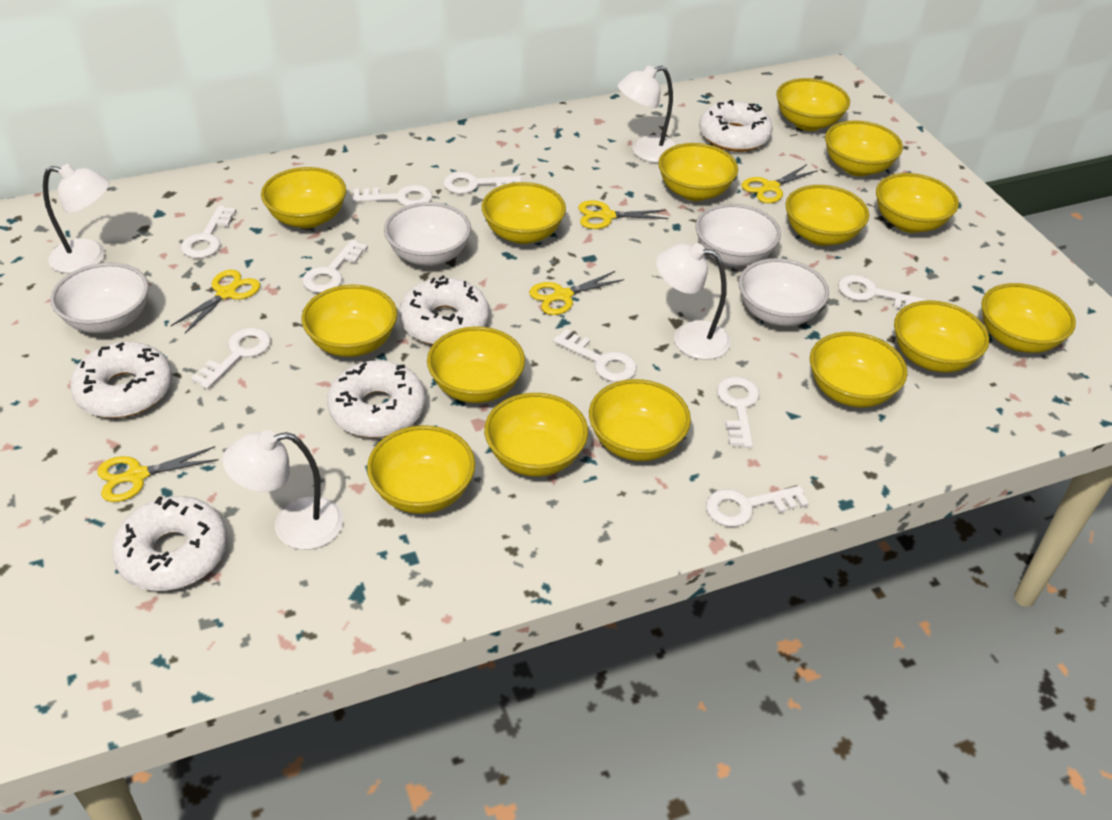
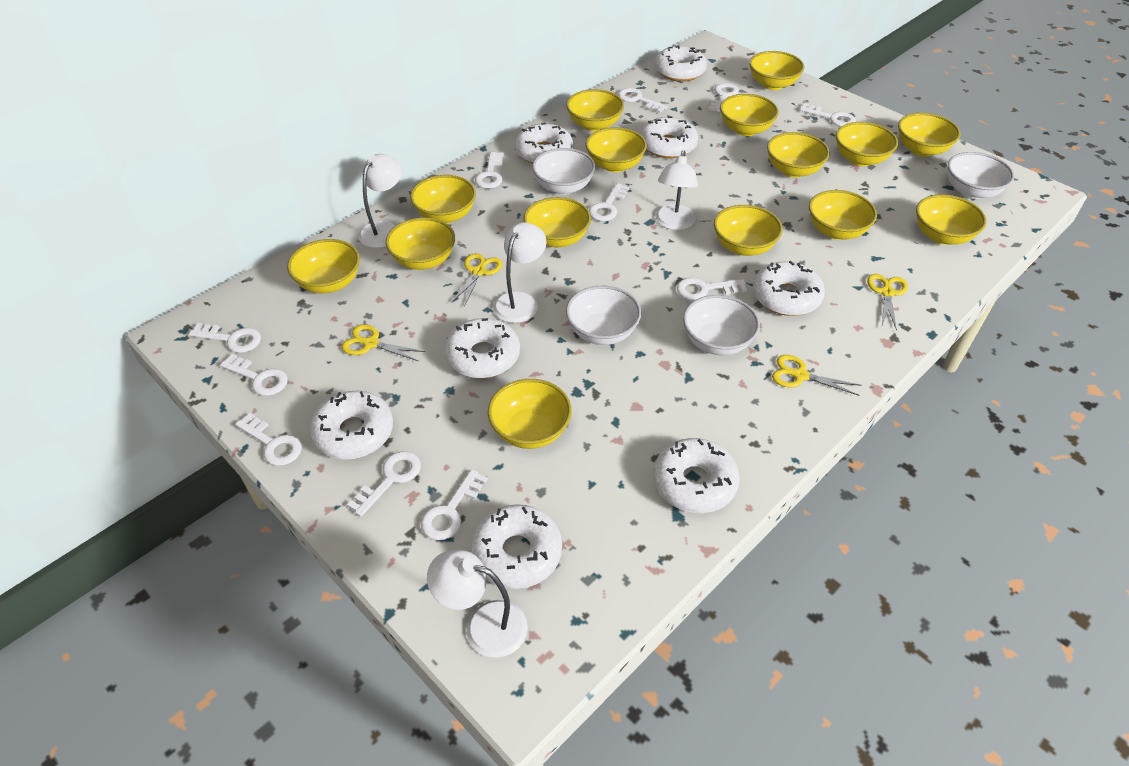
white donut: [70,342,172,418] [112,496,228,591] [327,360,426,438] [399,275,489,345] [699,100,773,152] = 5 -> [310,391,393,460] [445,318,520,378] [471,504,562,589] [515,123,573,164] [640,116,698,158] [653,438,740,513] [655,45,707,82] [753,261,825,316] = 8
white key: [181,206,236,258] [191,328,271,389] [302,240,368,293] [352,185,433,206] [443,172,522,194] [553,329,636,382] [706,486,809,527] [717,376,760,448] [838,275,925,308] = 9 -> [189,323,261,353] [220,354,288,396] [235,413,302,466] [347,451,421,517] [421,469,488,540] [475,152,504,189] [589,183,630,221] [618,88,668,113] [677,278,747,300] [708,83,739,112] [800,103,856,126] = 11
yellow scissors: [97,446,219,502] [171,270,260,333] [529,271,624,315] [578,200,669,229] [742,164,818,203] = 5 -> [342,324,425,361] [451,253,502,307] [772,355,861,396] [867,274,908,330] = 4

